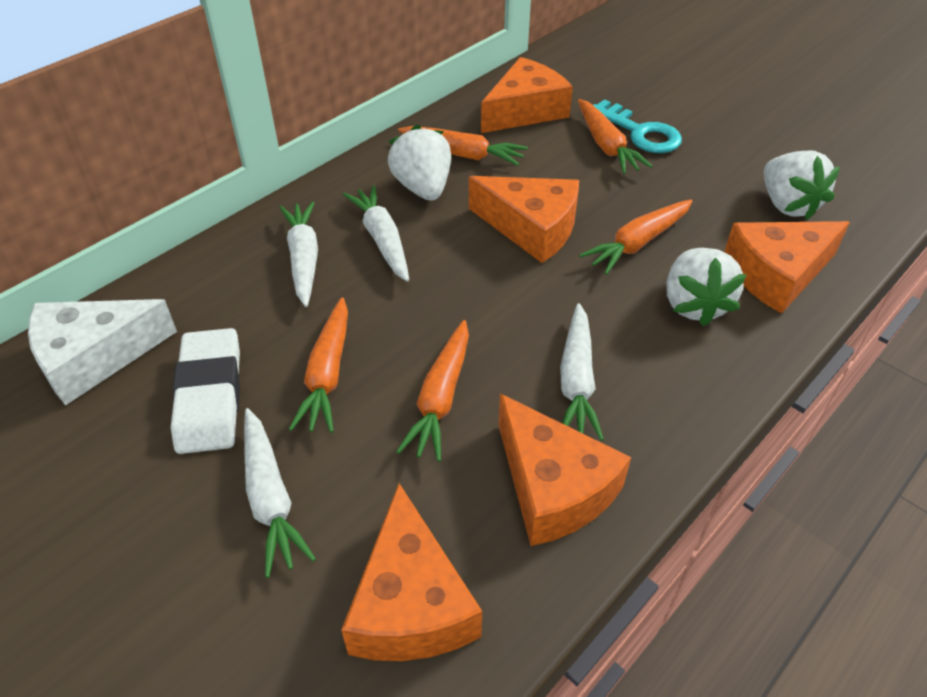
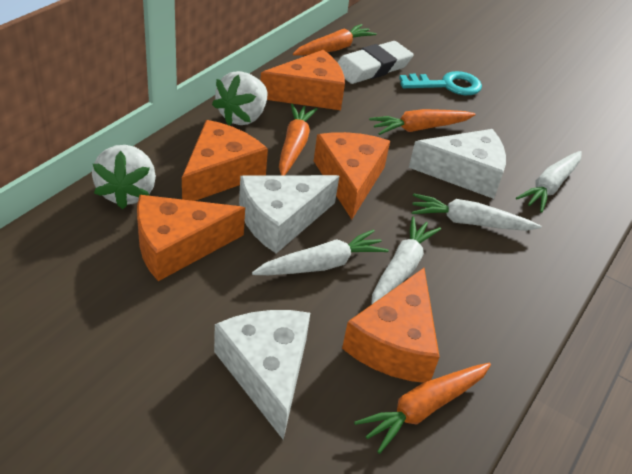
orange carrot: [289,297,348,433] [396,320,469,462] [398,126,528,166] [578,99,653,174] [579,199,693,275] = 5 -> [279,104,318,175] [293,24,377,56] [354,363,491,454] [369,109,476,135] = 4
white cheese: [28,299,177,406] = 1 -> [214,310,310,440] [239,175,339,253] [409,129,506,199] = 3
white strawberry: [388,125,451,201] [666,248,747,327] [764,150,840,220] = 3 -> [92,145,156,209] [212,71,268,125] = 2

